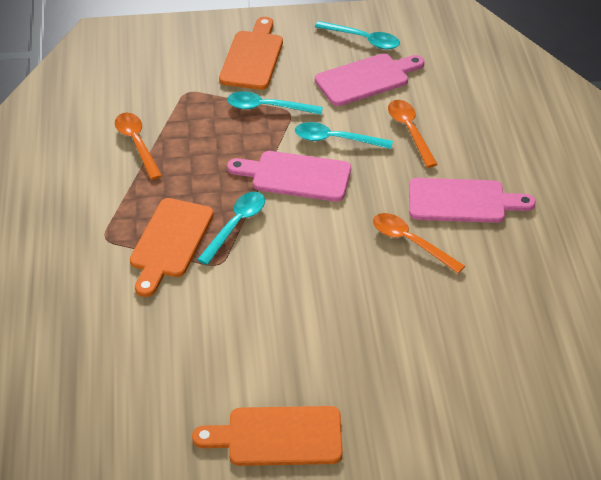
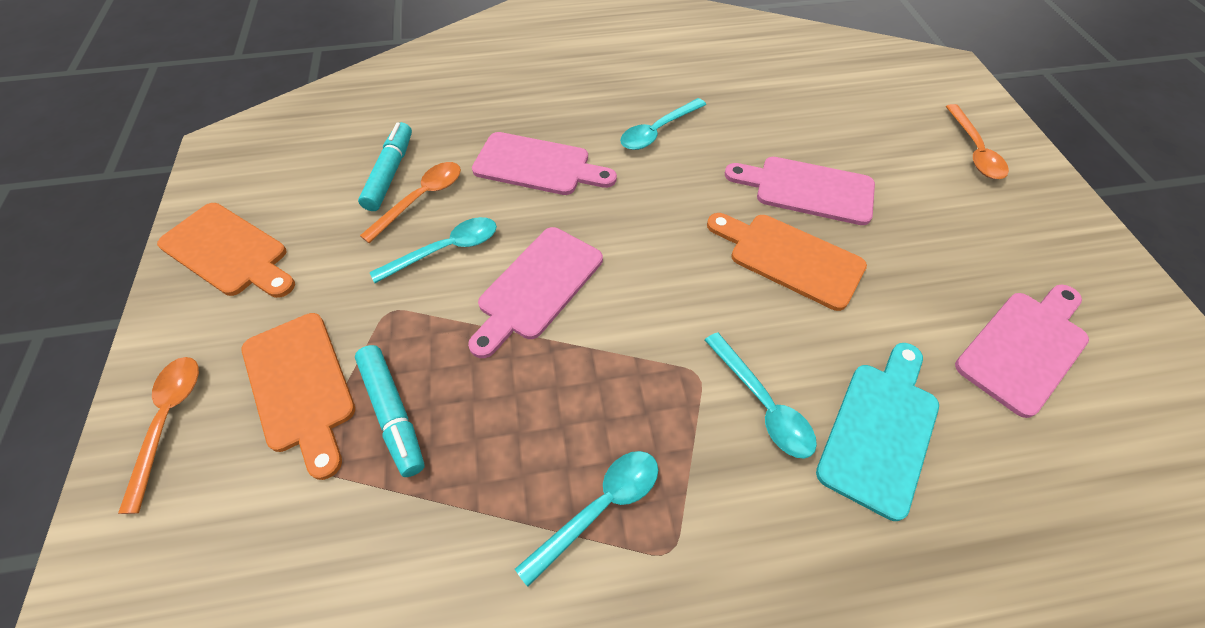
pink cutting board: [227,151,351,201] [315,54,425,106] [409,178,536,223] = 3 -> [468,227,603,358] [472,132,617,195] [725,157,875,225] [955,284,1089,418] = 4
turquoise cutting board: none = 0 -> [816,343,939,521] = 1
turquoise marker: none = 0 -> [355,345,425,477] [358,122,412,211] = 2

